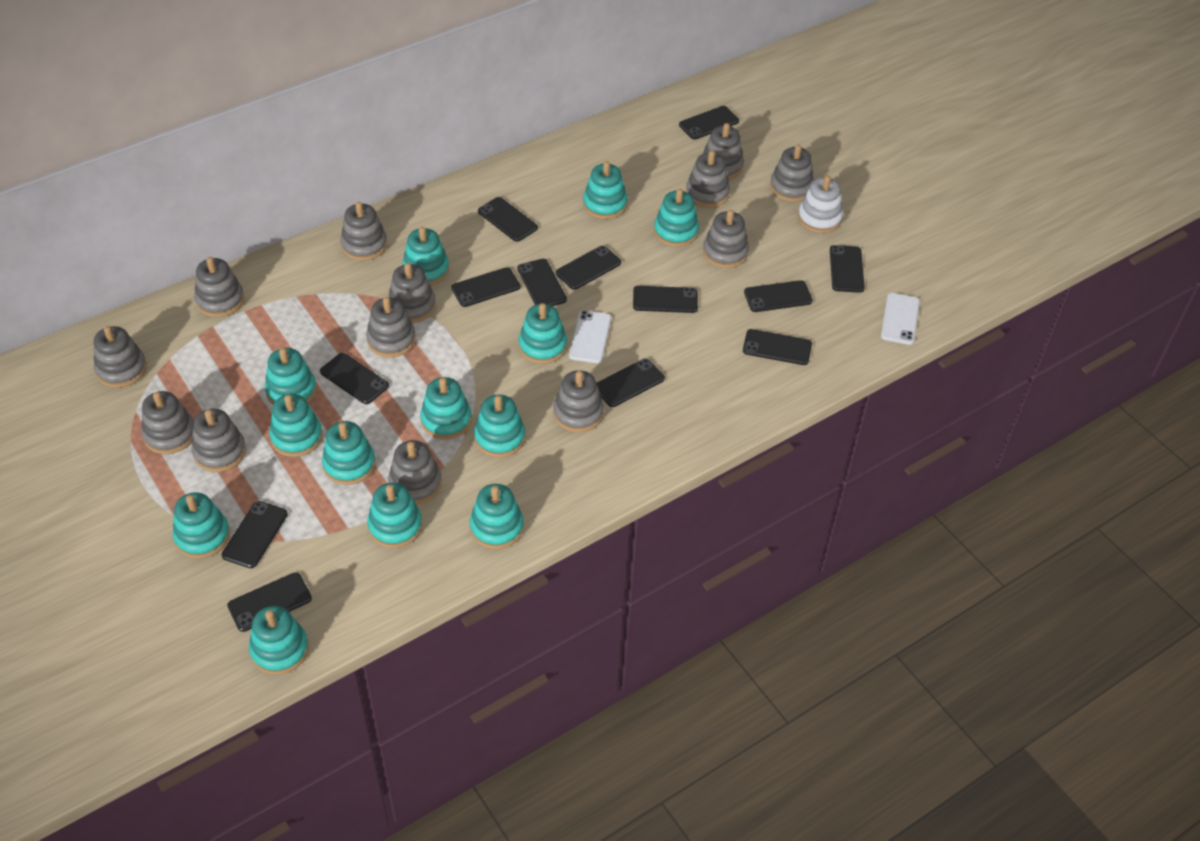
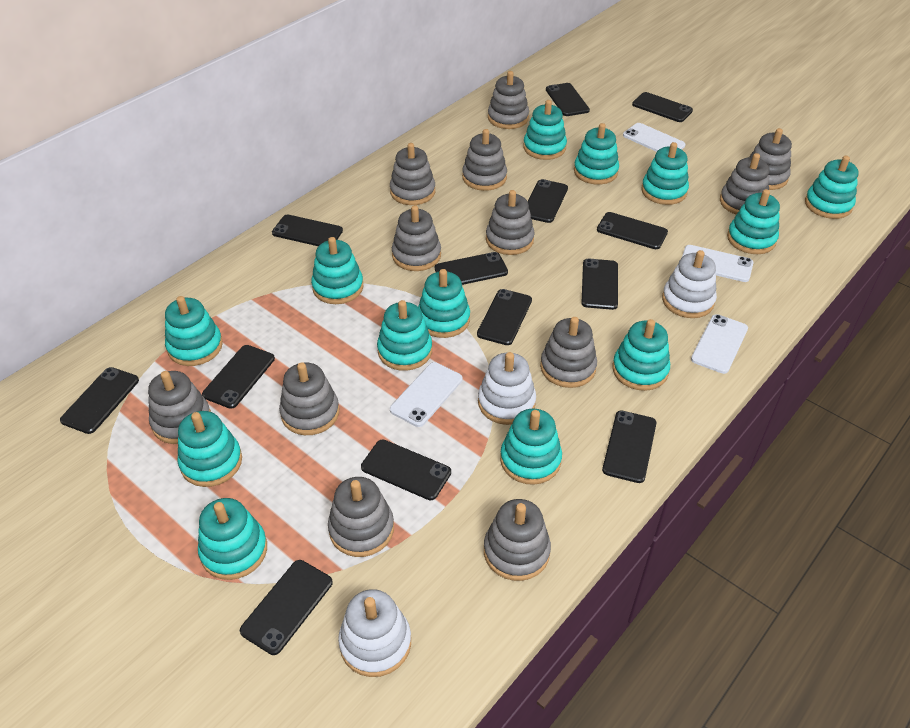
grey stacking toy: [94,326,147,388] [141,391,194,454] [192,409,246,472] [194,257,244,317] [341,202,387,261] [366,297,416,358] [388,263,436,323] [388,440,442,504] [553,370,604,432] [686,150,730,208] [702,123,744,179] [703,210,749,268] [770,145,814,202] = 13 -> [148,371,211,444] [279,362,339,435] [328,477,394,557] [390,143,435,205] [392,205,441,271] [462,129,507,191] [484,499,551,581] [486,190,535,255] [488,71,529,129] [540,317,597,388] [720,153,770,215] [750,128,792,190] = 12
white phone: [569,310,611,363] [881,293,920,345] = 2 -> [390,362,463,427] [623,123,686,152] [682,245,754,282] [691,314,748,374] = 4
white stacking toy: [798,175,843,233] = 1 -> [338,589,411,677] [478,352,536,425] [662,250,717,318] = 3

